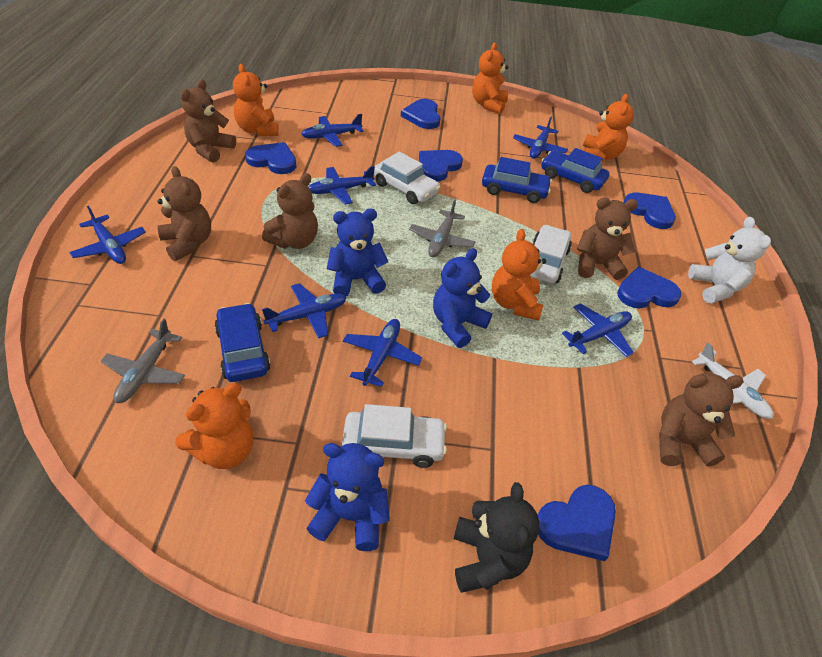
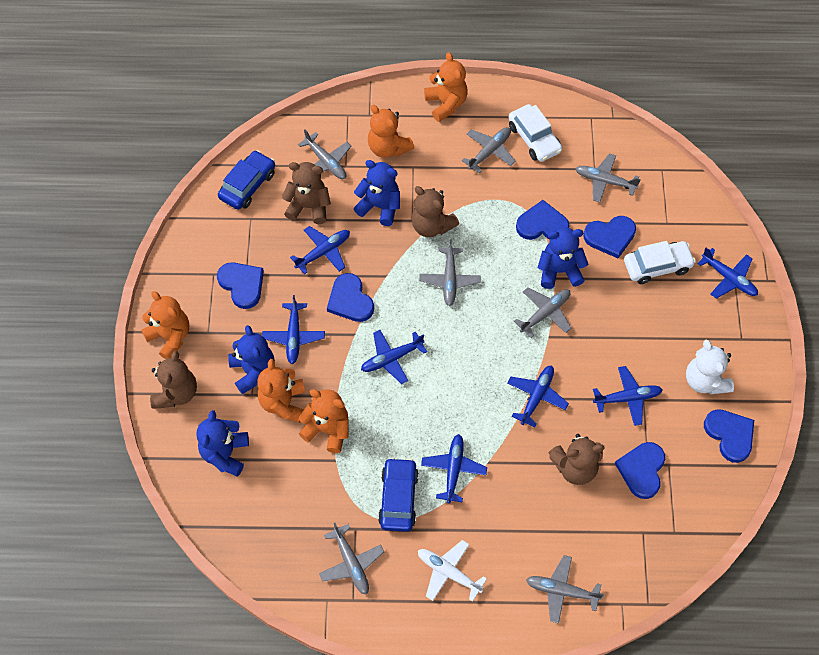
black teddy bear: [454,482,539,593] = 1 -> none = 0
blue car: [214,303,271,382] [482,157,552,203] [541,148,609,193] = 3 -> [218,150,275,210] [378,457,419,532] = 2
blue teddy bear: [305,443,390,551] [327,209,388,297] [433,248,492,348] = 3 -> [196,410,249,477] [228,325,275,394] [354,160,400,226] [538,227,589,289] = 4
brown teddy bear: [157,166,211,261] [181,79,236,163] [262,173,318,249] [577,197,638,280] [659,373,744,467] = 5 -> [150,350,197,409] [282,162,331,224] [411,186,459,237] [548,434,605,485] = 4
grey plane: [101,319,185,403] [409,200,476,257] = 2 -> [298,130,352,180] [319,523,384,595] [419,239,481,306] [462,127,516,174] [514,287,572,338] [526,555,604,624] [575,154,641,202] = 7
white car: [342,404,447,468] [374,152,441,204] [530,225,572,283] = 3 -> [508,104,562,162] [624,241,696,284] = 2

